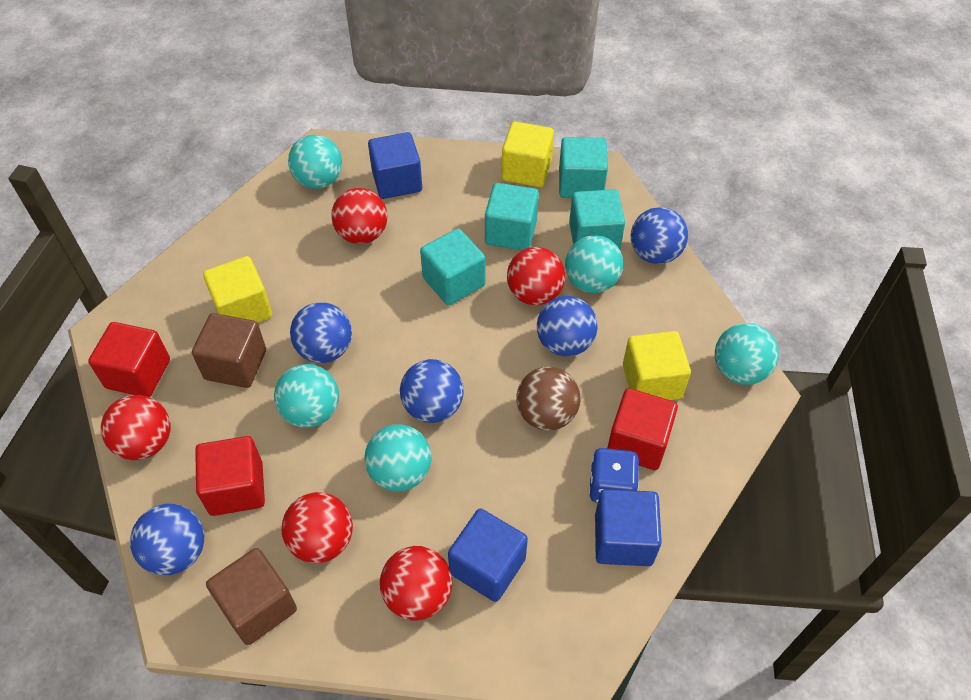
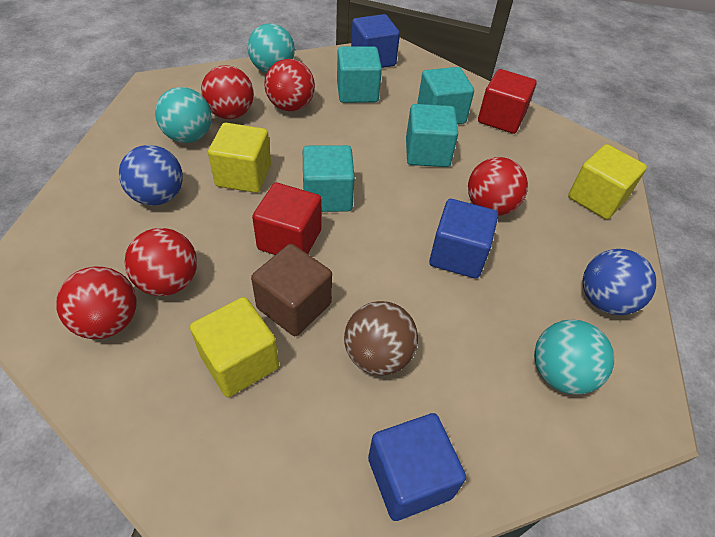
blue ball: [130,504,205,575] [290,302,352,363] [400,359,464,423] [537,296,598,357] [631,207,688,264] = 5 -> [119,145,183,206] [583,249,656,315] = 2
blue dice: [589,448,639,503] = 1 -> none = 0
brown cube: [192,313,266,388] [206,548,297,645] = 2 -> [251,244,332,336] = 1
red cube: [88,322,170,397] [195,436,265,516] [607,388,678,470] = 3 -> [252,183,322,255] [478,69,537,134] = 2
turquoise ball: [274,364,339,428] [288,135,342,189] [365,424,431,492] [565,235,623,293] [715,323,779,385] = 5 -> [155,87,212,143] [247,23,295,73] [534,319,614,395] = 3

